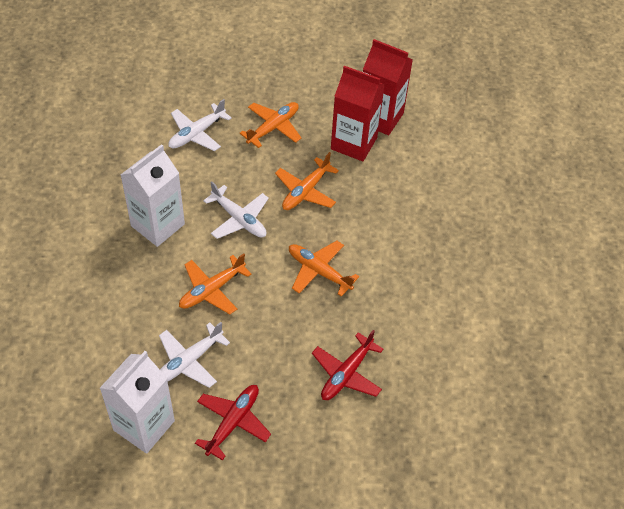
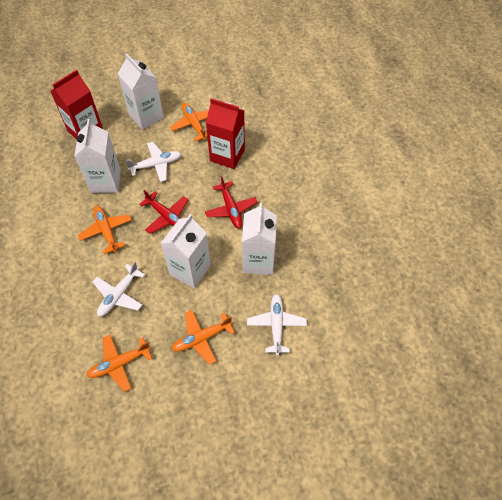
white carton: [100,351,175,454] [121,144,185,247] = 2 -> [74,119,121,193] [118,53,164,130] [161,214,211,288] [242,203,277,275] = 4

